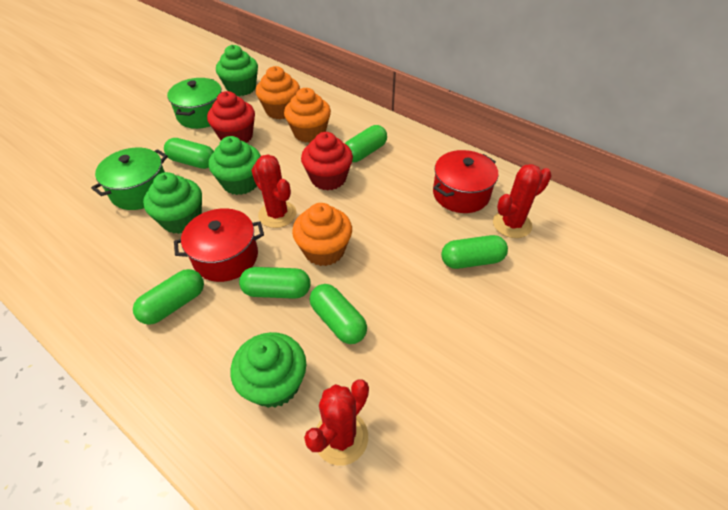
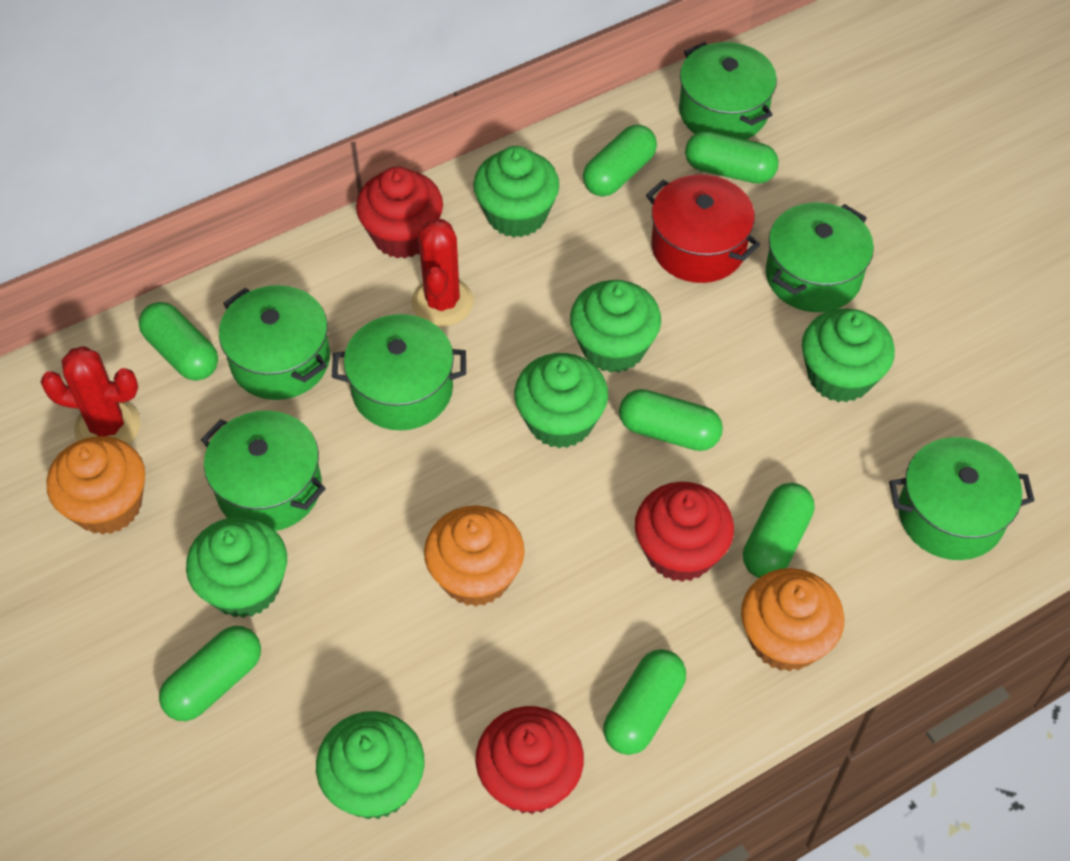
green capsule: [133,269,204,325] [164,138,214,169] [239,267,311,299] [310,284,367,344] [345,125,387,162] [441,235,508,269] = 6 -> [139,302,218,380] [159,626,261,721] [583,125,657,197] [603,649,686,755] [619,389,723,451] [685,131,779,184] [743,483,814,578] = 7
green cupcake: [143,172,202,234] [209,136,261,195] [216,45,258,96] [231,332,306,408] = 4 -> [186,516,287,618] [316,711,425,819] [473,146,559,238] [514,353,608,448] [570,280,661,373] [802,309,895,403] = 6
green pot: [91,148,168,210] [167,78,222,129] = 2 -> [201,411,326,531] [219,285,330,400] [332,314,466,430] [679,42,777,140] [766,203,874,312] [889,437,1035,560] = 6
red cactus: [251,154,296,228] [304,380,369,466] [493,164,552,238] = 3 -> [41,346,141,444] [411,219,474,327] = 2
red cupcake: [207,91,255,143] [301,132,353,191] = 2 -> [356,167,443,258] [476,706,584,814] [635,482,734,582] = 3
red pot: [174,208,264,282] [433,150,498,213] = 2 -> [646,175,760,283] = 1

